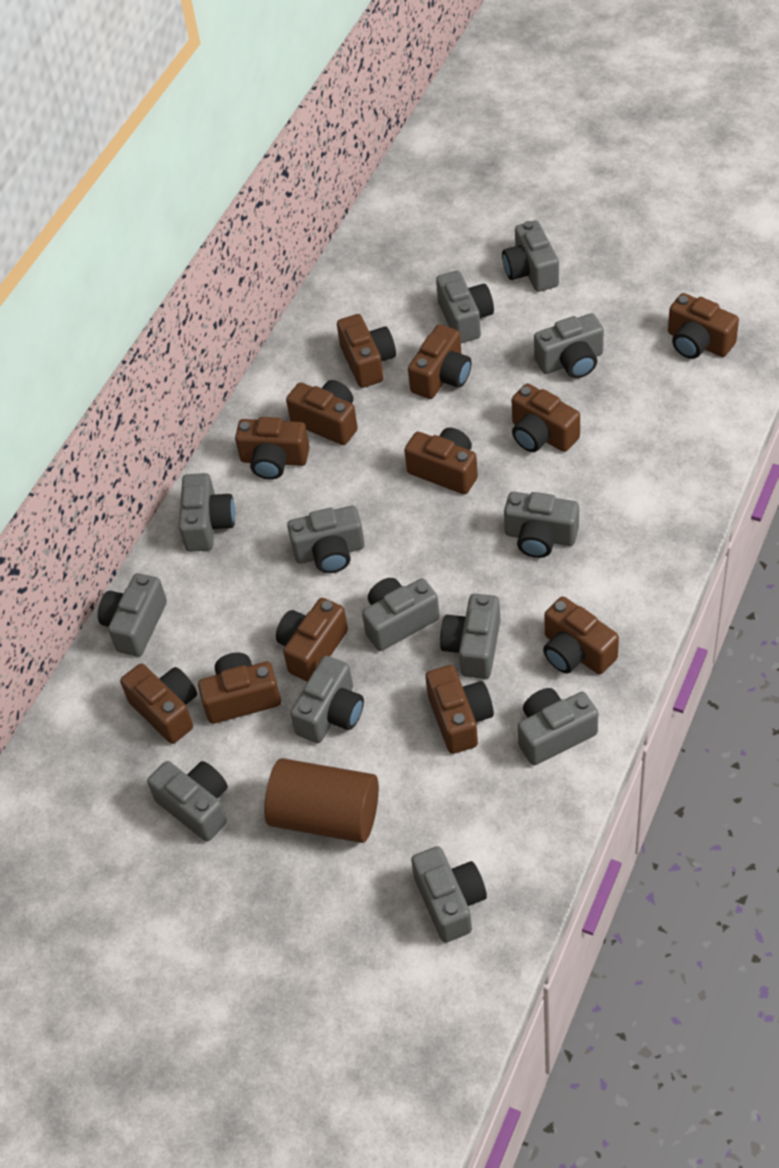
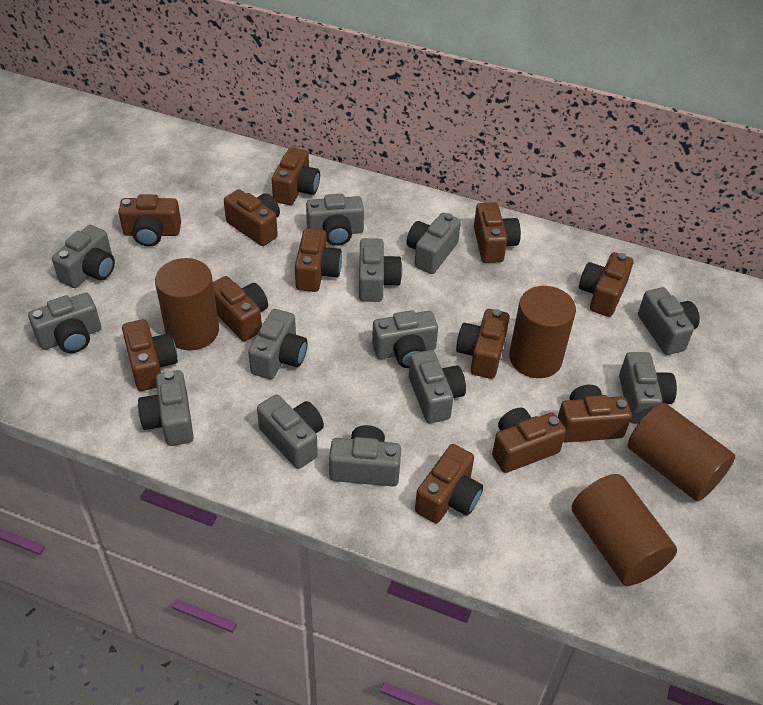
brown cylinder: [264,758,379,843] = 1 -> [155,258,219,350] [509,286,576,378] [572,474,677,586] [628,402,735,501] = 4

